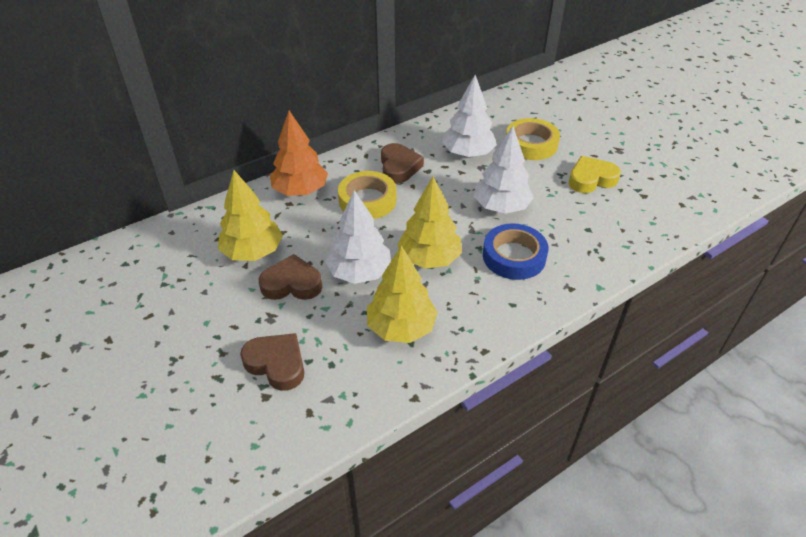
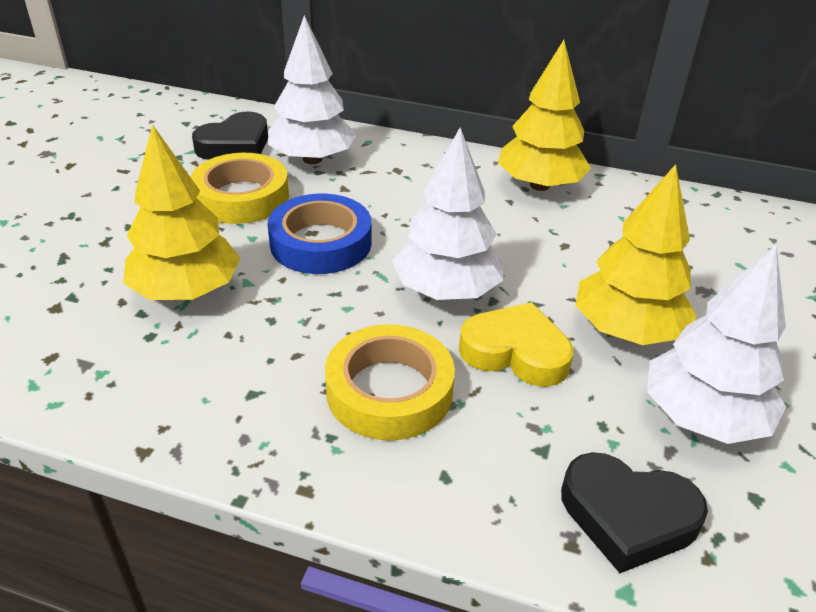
black heart: none = 0 -> [192,111,268,160] [561,452,708,573] = 2
brown heart: [240,333,304,391] [259,254,322,300] [381,143,424,184] = 3 -> none = 0
orange tree: [270,110,328,196] = 1 -> none = 0

